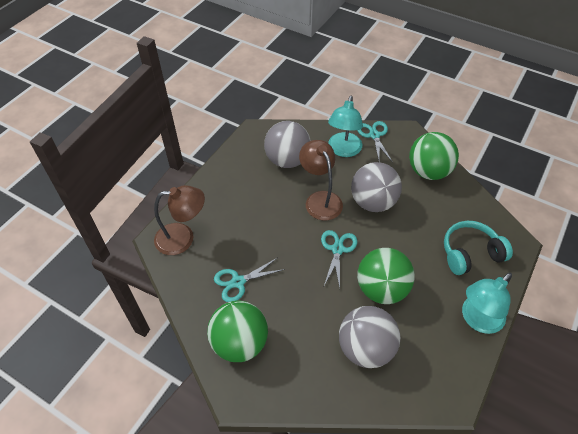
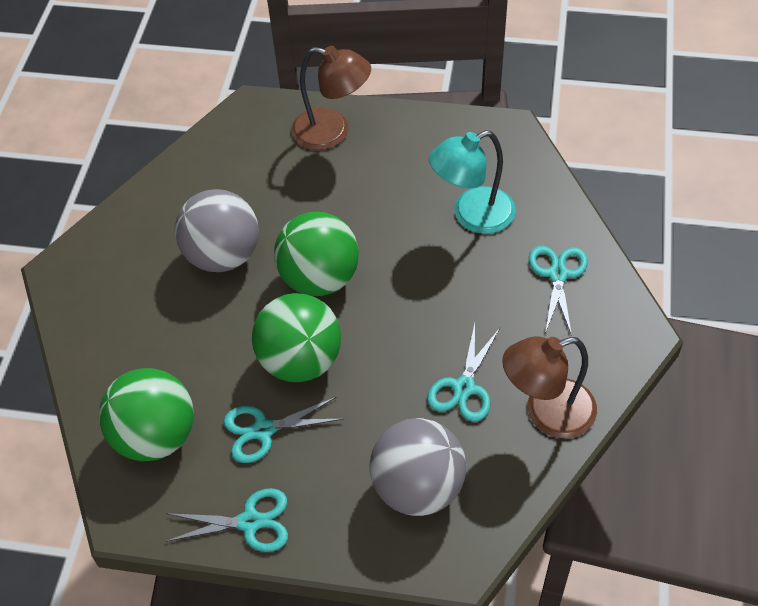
grey ball: [264,121,311,168] [339,306,400,368] [351,162,402,212] = 3 -> [175,189,259,272] [369,418,466,516] = 2
turquoise headphones: [444,221,513,275] = 1 -> none = 0
turquoise lamp: [328,96,363,157] [462,272,512,334] = 2 -> [429,130,516,234] = 1
turquoise scissors: [214,258,285,302] [321,230,357,288] [357,121,392,161] = 3 -> [165,488,288,552] [224,397,344,463] [427,323,500,422] [529,246,588,336] = 4

